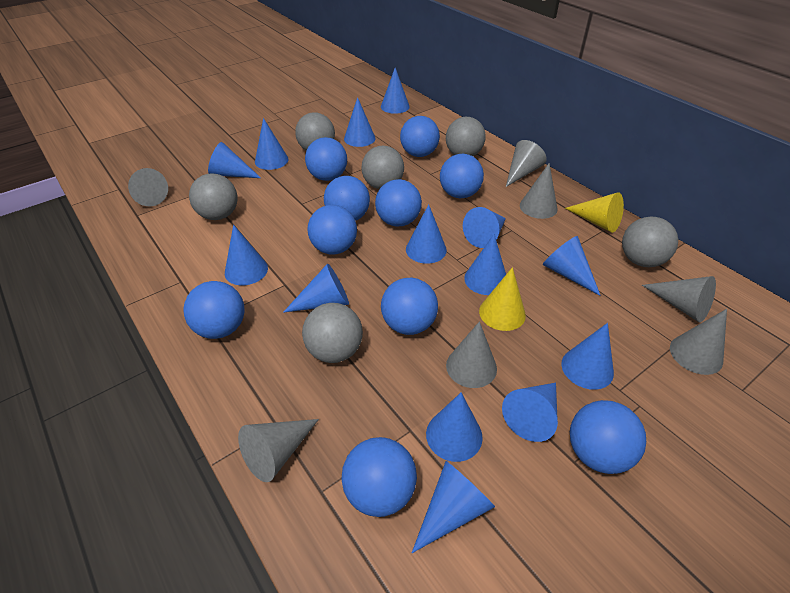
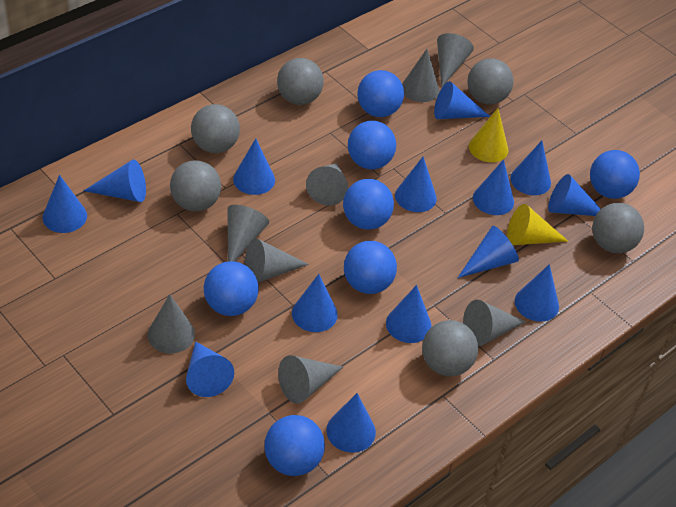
blue ball: [183,281,244,339] [305,137,347,181] [307,205,357,255] [324,176,370,221] [341,437,417,517] [375,179,422,226] [381,278,438,335] [400,116,440,157] [440,154,484,198] [570,400,646,474] = 10 -> [204,261,258,316] [264,415,325,476] [343,179,394,230] [344,241,397,294] [348,121,396,169] [357,70,404,117] [590,150,640,199] = 7
grey cone: [128,168,168,206] [238,419,319,482] [446,321,497,388] [506,140,547,187] [520,163,558,219] [642,276,716,322] [670,309,727,375] = 7 -> [148,294,195,354] [227,205,269,262] [245,238,309,283] [278,355,343,404] [306,163,348,205] [402,49,439,102] [437,33,474,87] [463,300,525,346] = 8

